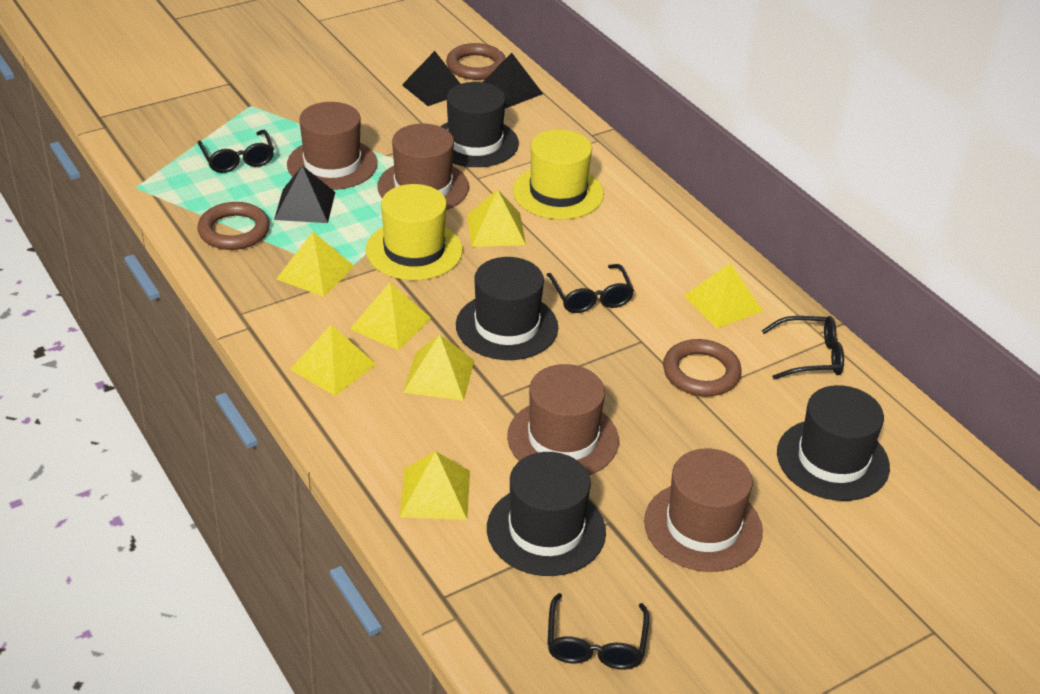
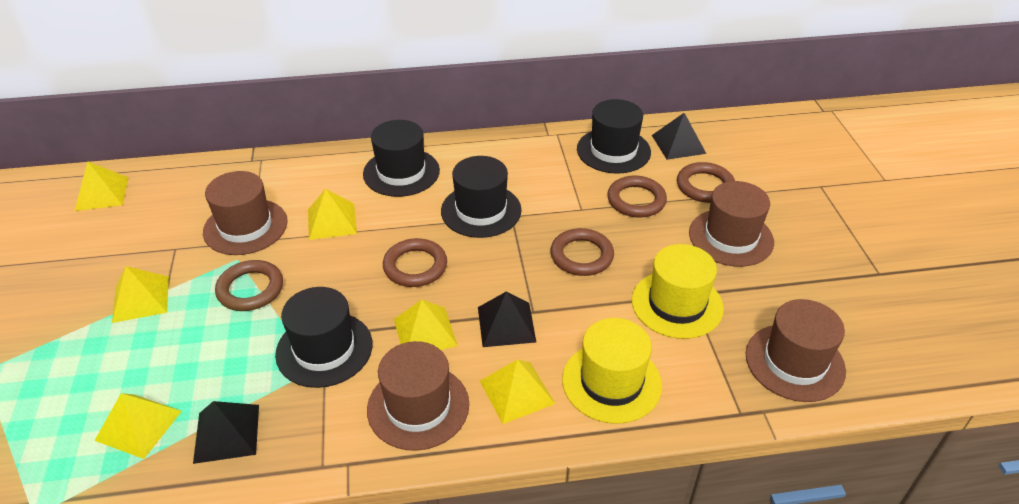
black glasses: [198,130,274,173] [547,264,634,313] [547,593,649,670] [762,316,844,380] = 4 -> none = 0
brown ring: [197,202,270,250] [446,43,506,80] [663,339,742,396] = 3 -> [215,260,283,311] [383,238,447,287] [550,228,614,276] [607,175,667,218] [677,162,735,203] = 5
yellow pyramid: [276,232,354,297] [290,325,376,396] [350,282,431,351] [400,451,470,520] [403,334,475,401] [467,189,526,247] [684,263,763,328] = 7 -> [75,161,129,211] [94,393,182,459] [112,266,169,323] [308,189,357,240] [394,299,458,350] [480,359,555,424] = 6

